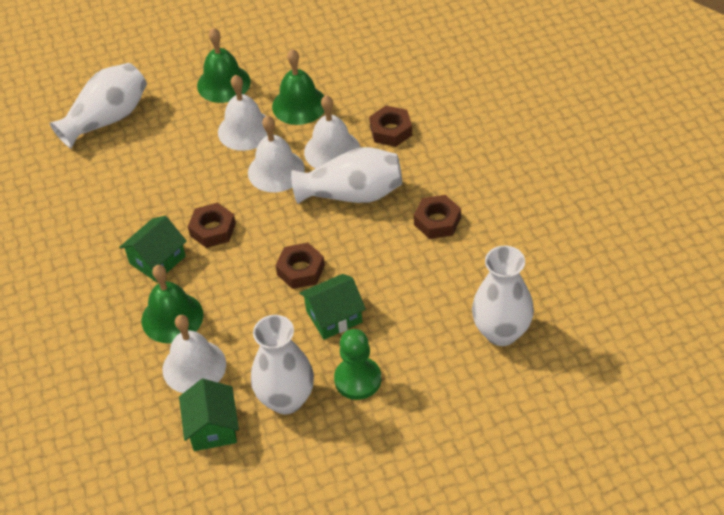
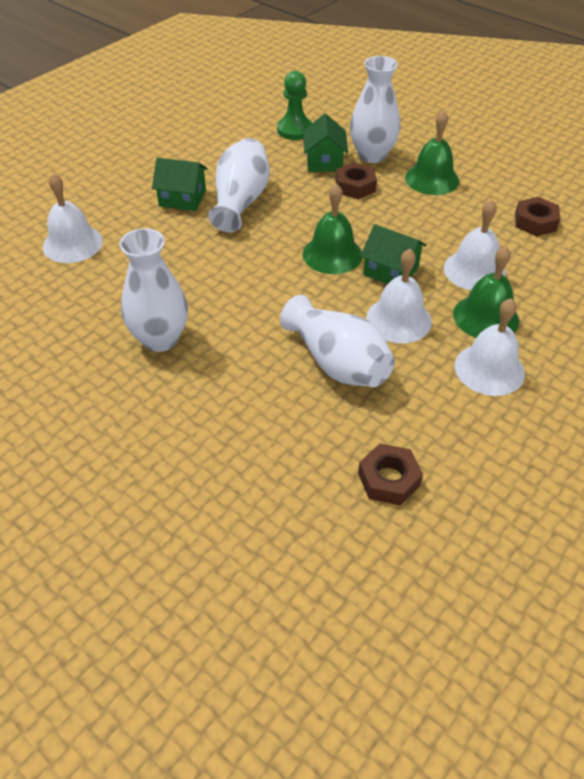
brown nut: [188,203,236,248] [275,243,325,289] [369,106,412,147] [414,195,461,239] = 4 -> [336,162,377,199] [358,444,423,505] [515,197,560,236] = 3

